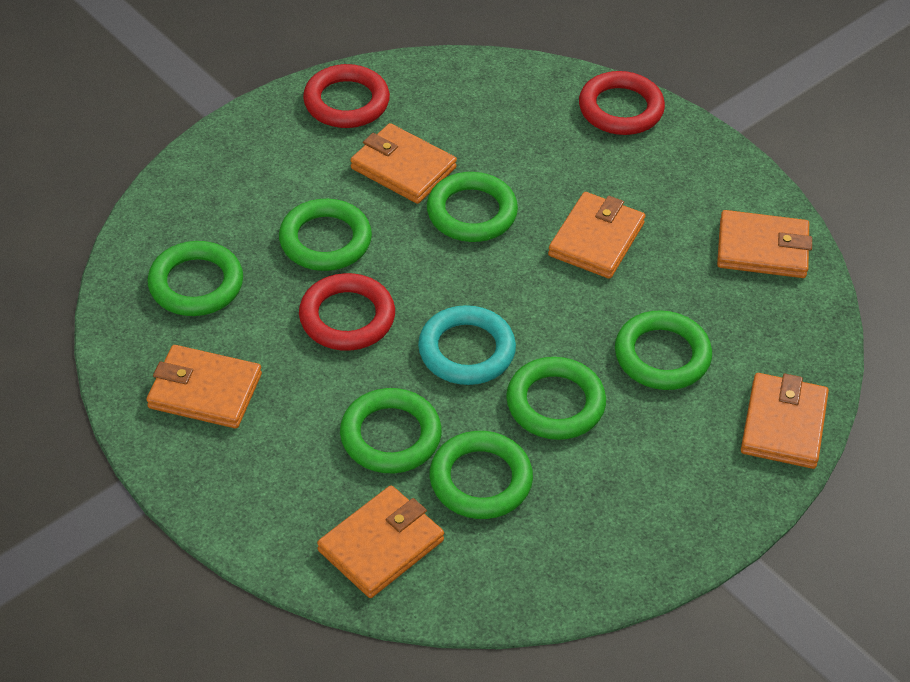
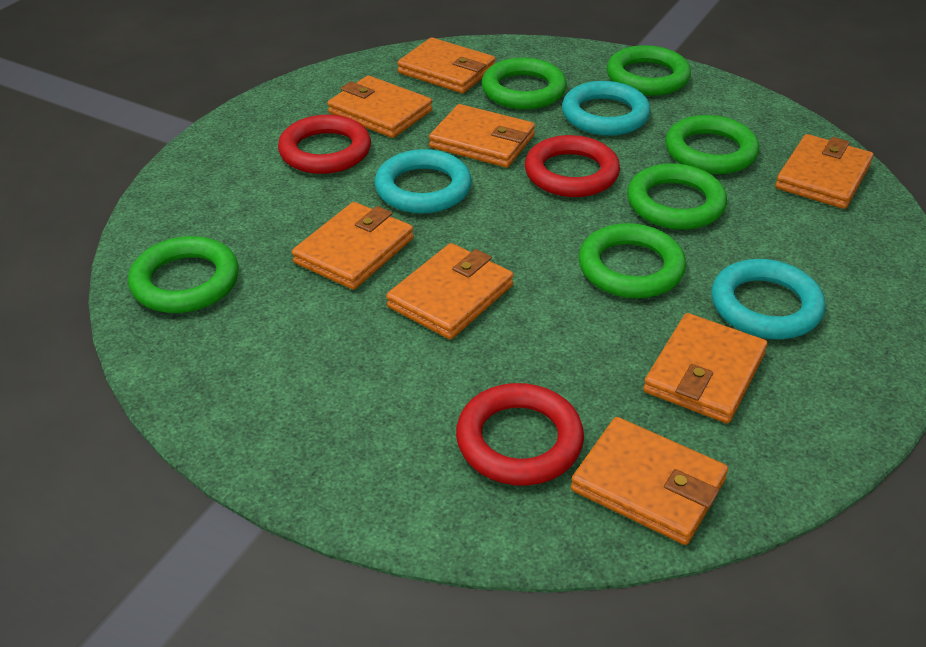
green ring: [147,241,243,316] [279,199,372,271] [340,388,442,473] [427,172,518,242] [430,431,533,519] [506,357,606,440] [615,310,712,390] = 7 -> [128,236,239,313] [481,58,567,110] [579,223,686,298] [607,45,691,96] [627,163,727,230] [665,115,759,174] = 6
orange wallet: [146,345,262,428] [317,485,444,598] [350,123,457,204] [548,192,645,279] [717,210,812,278] [741,373,829,469] = 6 -> [292,202,414,290] [327,75,432,138] [386,243,514,339] [397,38,496,93] [429,104,535,168] [571,417,728,545] [643,313,768,423] [775,134,873,209] = 8
turquoise ring: [418,305,516,385] = 1 -> [375,149,472,213] [562,81,651,136] [711,259,825,339] = 3

